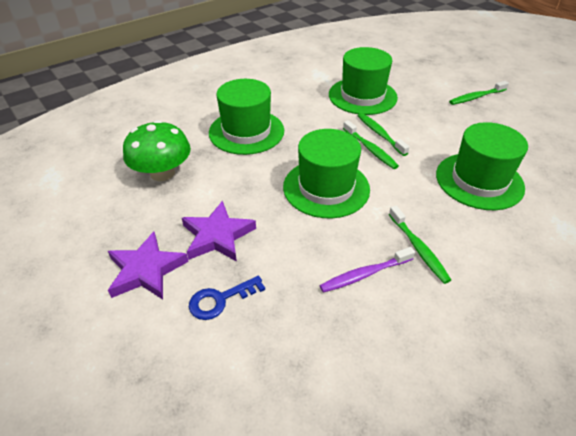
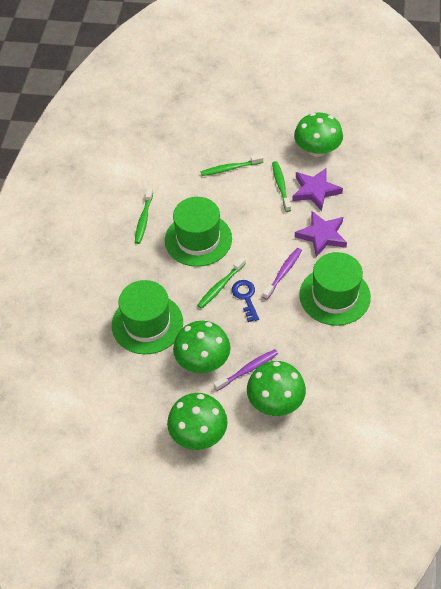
green hat: [209,79,284,155] [283,129,370,218] [329,47,398,115] [436,122,528,210] = 4 -> [112,280,183,355] [165,197,232,267] [299,252,371,326] = 3
green mushroom: [123,120,191,181] = 1 -> [167,393,228,450] [173,321,231,373] [247,361,306,416] [294,112,343,157] = 4
purple toothbrush: [319,247,415,293] = 1 -> [214,349,278,391] [262,248,302,299] = 2

